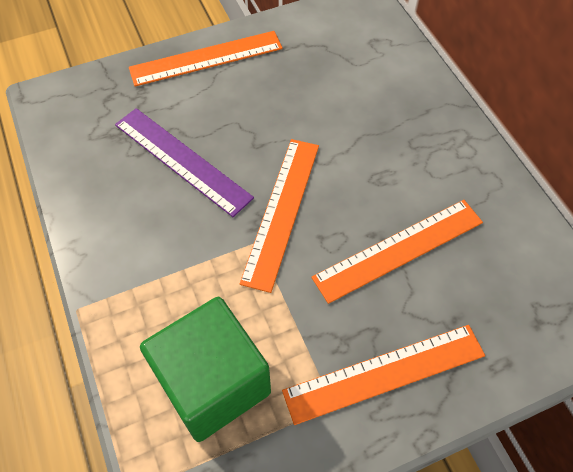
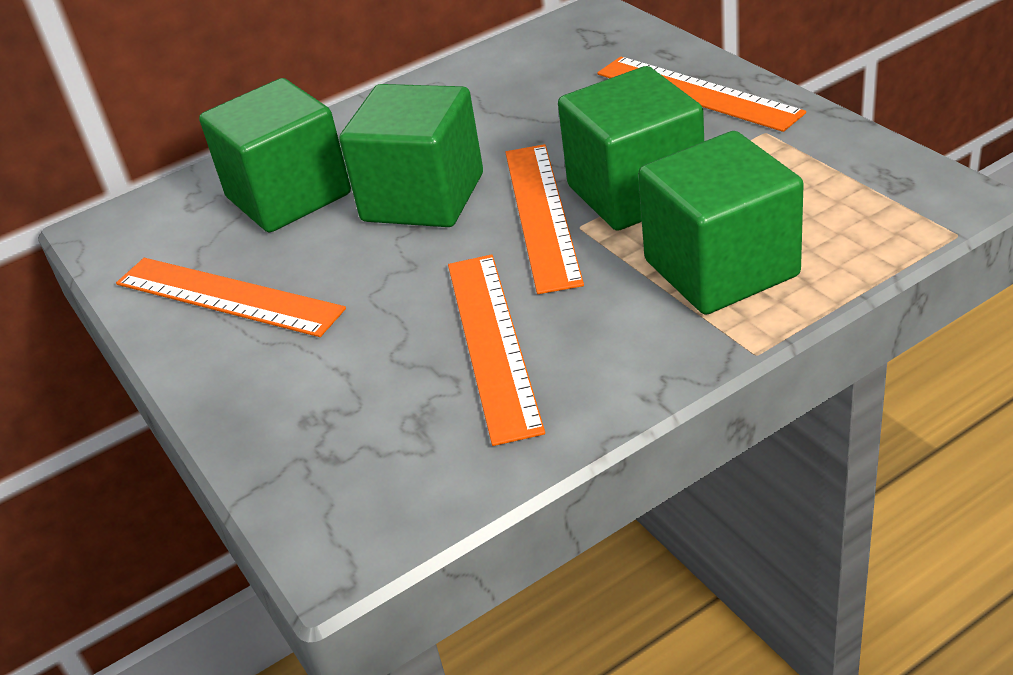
green cube: [140,297,271,442] = 1 -> [199,78,351,232] [339,84,483,227] [558,66,704,231] [638,131,804,315] = 4
purple ruler: [115,108,254,217] = 1 -> none = 0

